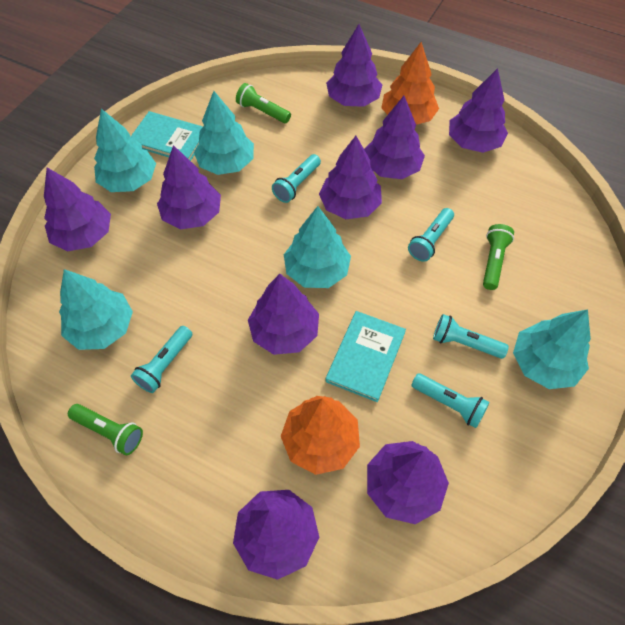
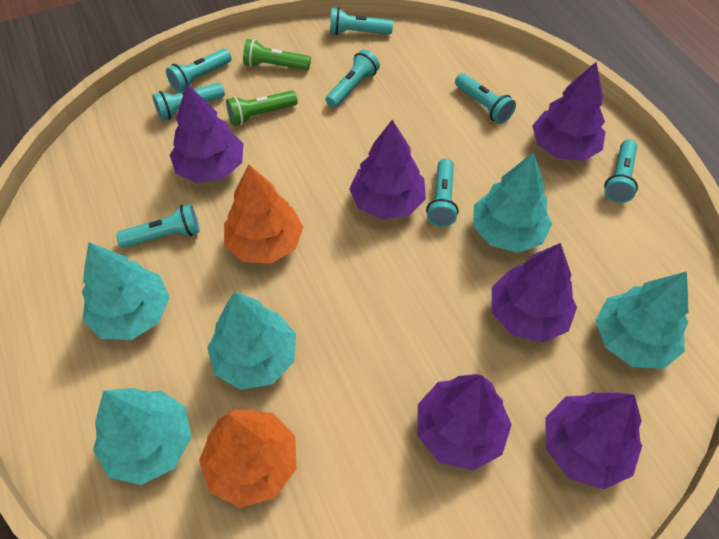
green flashlight: [68,404,143,455] [236,83,291,123] [483,224,514,290] = 3 -> [226,91,298,126] [243,39,311,70] = 2
purple tree: [44,168,111,251] [157,145,221,229] [233,490,319,580] [248,274,319,355] [319,136,382,219] [326,24,382,107] [364,96,425,179] [367,441,449,524] [449,68,508,153] = 9 -> [169,83,243,183] [349,120,426,220] [418,374,512,471] [492,243,577,343] [532,62,605,161] [545,392,642,489] = 6
turquoise book: [131,111,203,161] [326,311,406,402] = 2 -> none = 0
turquoise flashlight: [131,326,192,393] [272,154,321,203] [408,208,454,262] [411,373,490,428] [433,314,509,359] = 5 -> [116,204,200,248] [152,83,225,120] [166,49,232,92] [326,50,380,108] [330,8,393,35] [426,158,458,227] [455,73,516,124] [604,139,638,203] = 8

